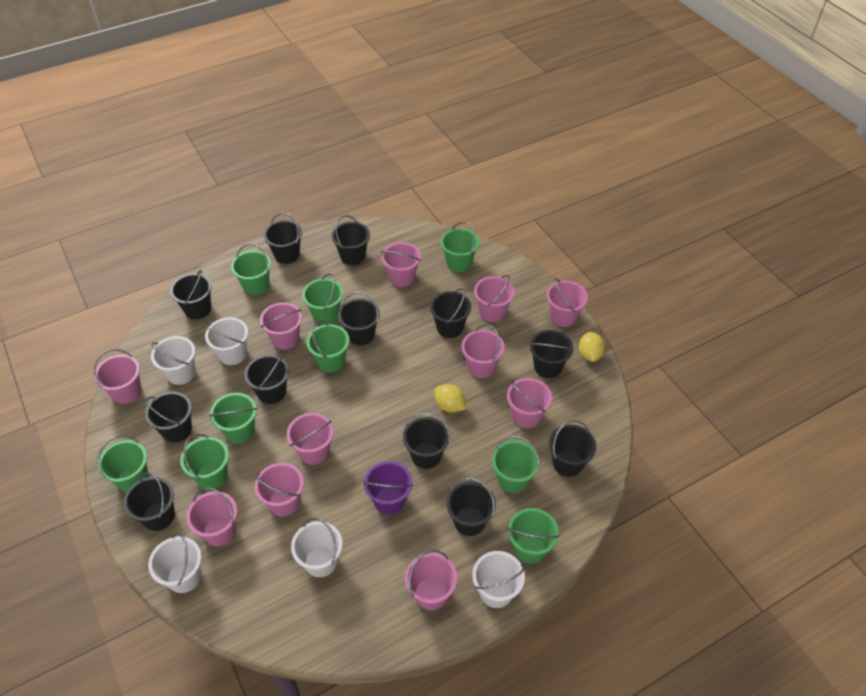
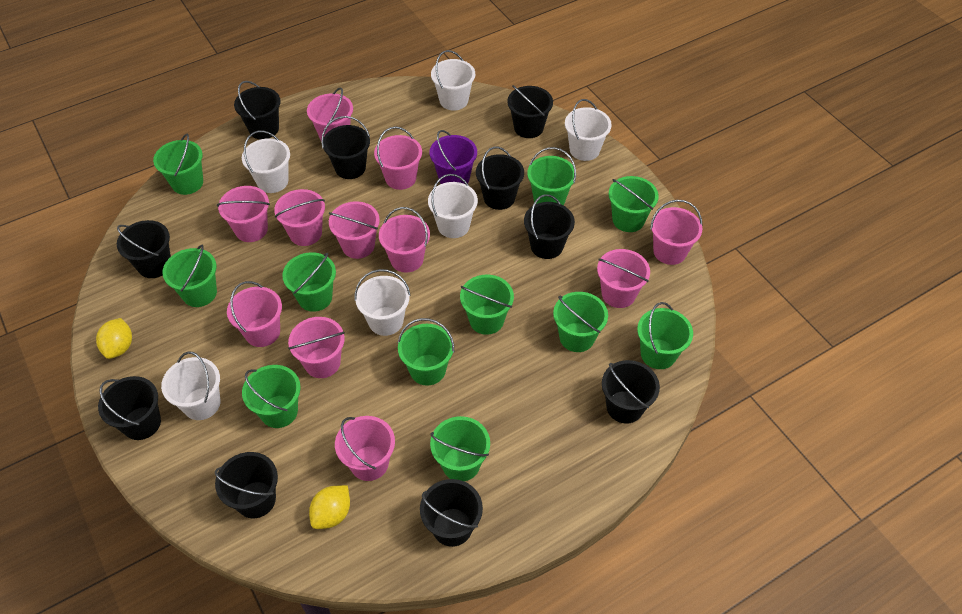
black bucket: [123,472,175,531] [145,392,192,443] [170,270,212,319] [244,354,289,404] [264,213,302,264] [331,215,370,265] [338,292,380,345] [403,413,450,469] [430,288,471,338] [446,478,496,536] [529,330,574,378] [549,420,596,477] = 12 -> [98,376,161,440] [117,220,171,278] [215,452,278,518] [234,81,280,139] [321,116,370,179] [420,479,483,547] [476,147,524,210] [507,85,553,138] [524,194,575,259] [602,360,660,424] = 10
green bucket: [97,435,149,493] [180,434,229,489] [209,393,257,444] [231,244,271,296] [302,273,343,325] [306,320,350,372] [441,222,479,272] [492,436,540,493] [507,508,560,564] = 9 -> [153,134,203,195] [162,244,217,307] [242,365,301,428] [282,252,336,312] [398,318,454,386] [430,416,490,481] [460,275,514,335] [527,147,576,205] [553,292,608,352] [609,176,659,232] [637,302,693,369] = 11
white bucket: [148,533,201,593] [151,336,195,385] [205,317,248,365] [291,518,343,577] [472,551,525,608] = 5 -> [161,352,220,420] [242,131,290,193] [355,269,411,336] [428,174,478,238] [431,50,475,110] [565,99,612,161] = 6

